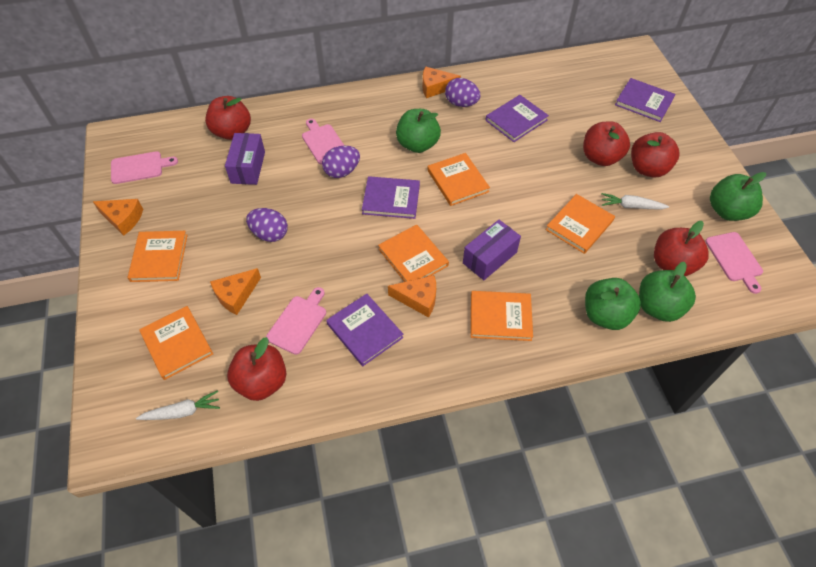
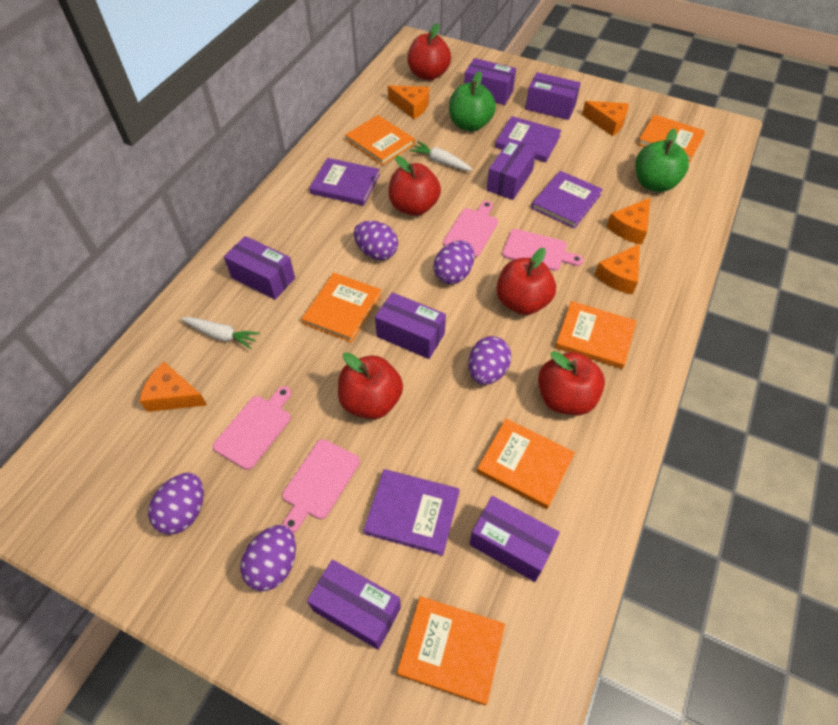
green apple: [396,109,441,153] [585,278,641,330] [639,262,696,322] [710,172,766,221] = 4 -> [449,71,496,131] [635,129,689,192] = 2
orange cheese: [93,199,143,236] [210,268,261,315] [388,275,436,318] [422,66,461,98] = 4 -> [139,362,207,412] [388,85,429,119] [582,101,629,136] [595,244,640,295] [606,198,650,245] = 5
purple box: [225,133,265,185] [463,220,521,280] = 2 -> [224,236,295,300] [307,560,401,650] [375,292,446,359] [464,58,516,105] [469,496,560,582] [487,139,537,200] [525,72,581,120] = 7
purple egg: [246,208,288,242] [322,146,360,178] [445,78,481,107] = 3 -> [148,473,204,534] [240,525,296,591] [354,221,398,260] [434,241,474,284] [468,336,511,385] = 5

